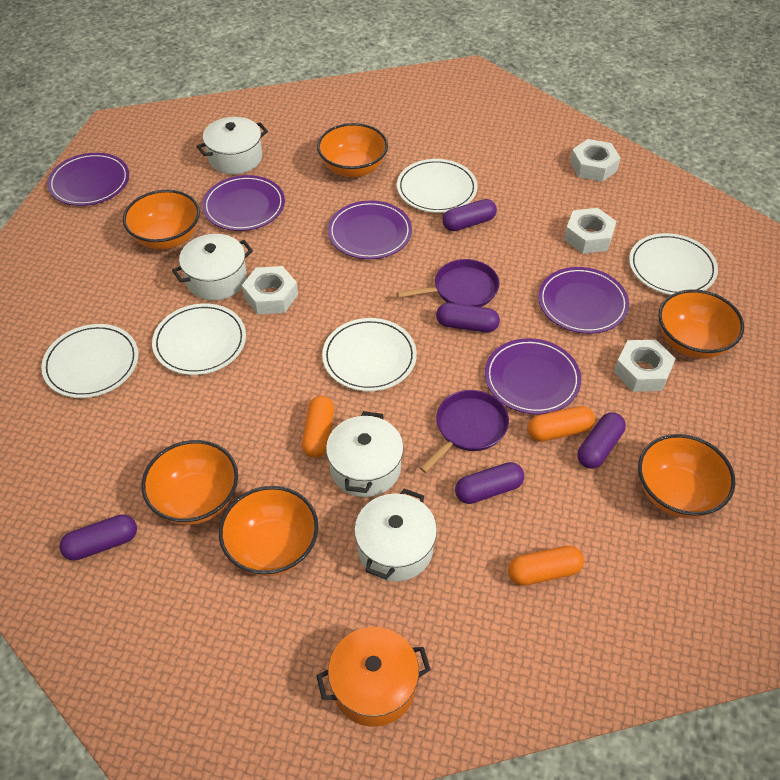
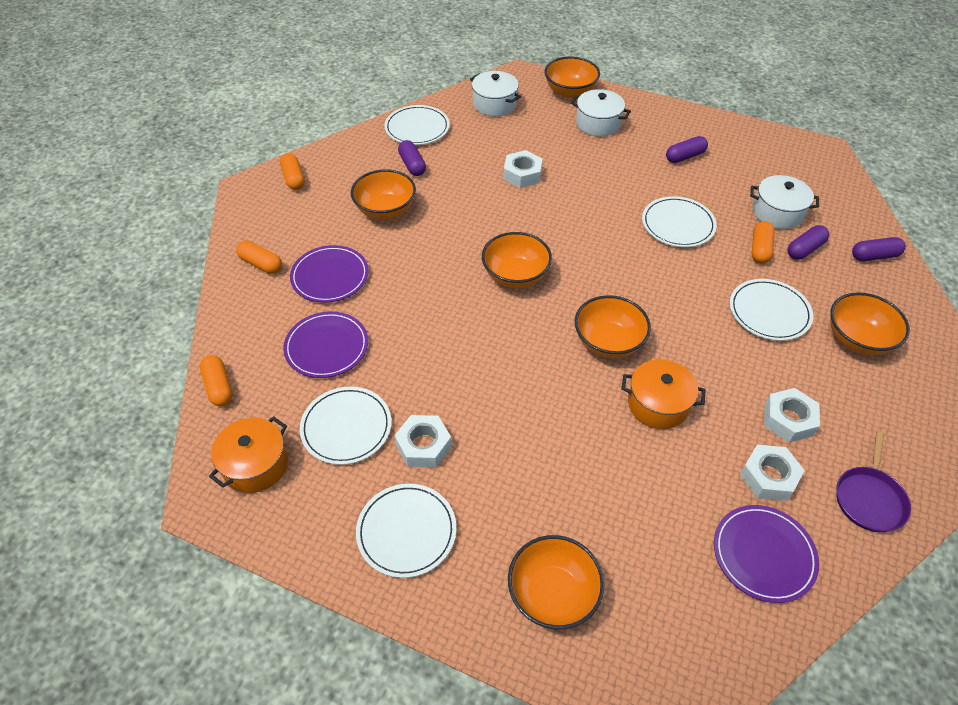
orange capsule: [302,396,334,458] [508,546,584,586] [527,406,595,442] = 3 -> [200,355,233,406] [236,241,282,274] [280,153,305,190] [752,221,775,263] = 4
orange pot: [316,627,431,727] = 1 -> [209,416,288,493] [621,359,706,429] = 2
purple capsule: [59,514,137,560] [436,303,500,332] [443,199,497,231] [455,462,524,504] [578,412,626,469] = 5 -> [398,140,426,176] [666,136,708,163] [788,225,829,260] [852,237,906,261] = 4
purple pan: [397,259,500,307] [420,390,509,473] = 2 -> [836,431,911,532] = 1
purple plate: [47,153,129,206] [202,175,285,231] [328,201,412,259] [485,338,581,415] [538,267,629,334] = 5 -> [283,311,368,378] [290,245,369,303] [714,505,819,603] = 3
white pot: [172,234,253,300] [196,117,268,174] [326,411,404,497] [354,489,437,582] = 4 -> [470,71,521,117] [571,89,631,137] [750,175,819,229] = 3

